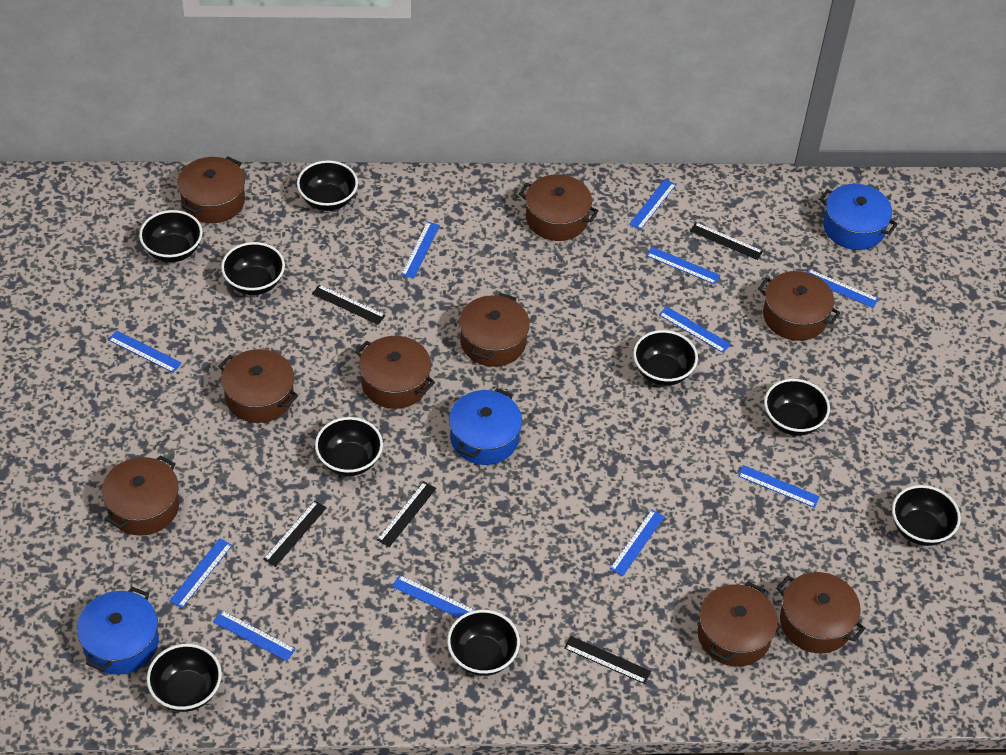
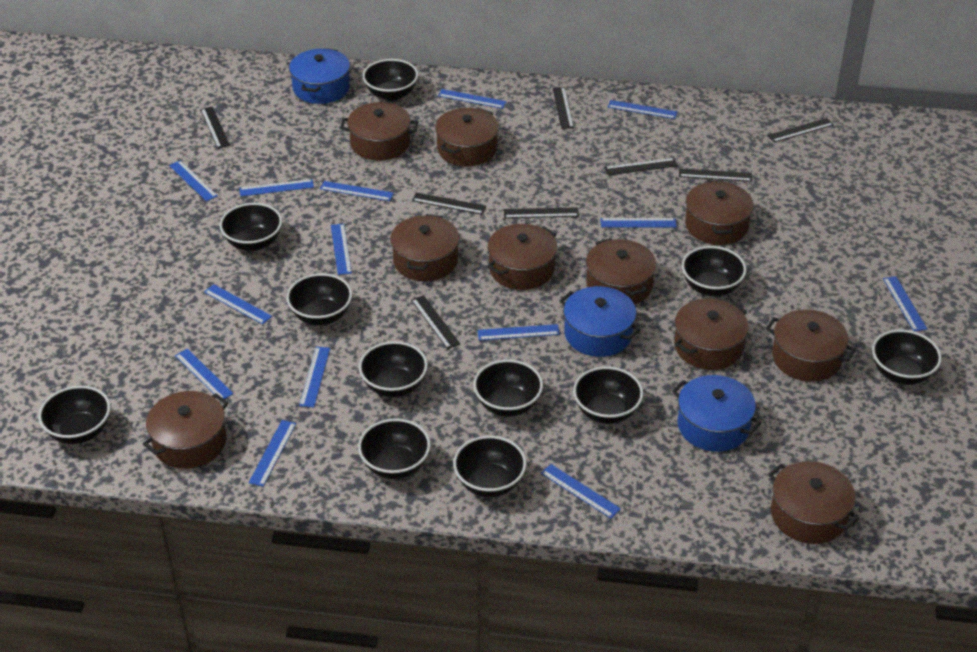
black bowl: [139,210,203,262] [147,644,222,712] [221,242,285,295] [297,160,358,211] [315,417,383,476] [447,610,520,676] [633,330,698,386] [764,379,830,436] [892,485,961,546] = 9 -> [38,386,111,444] [219,203,282,251] [286,273,352,325] [358,418,431,479] [359,341,428,397] [363,59,418,101] [453,436,527,497] [473,360,543,416] [573,366,643,424] [682,246,747,296] [872,329,942,385] = 11
black ruler: [263,501,327,567] [312,285,386,325] [377,482,436,547] [564,636,651,684] [690,222,763,260] = 5 -> [201,106,230,148] [411,295,460,349] [412,193,487,215] [504,207,579,218] [553,87,574,129] [605,158,678,175] [679,168,752,182] [767,118,834,142] = 8
blue ruler: [108,330,182,373] [169,539,232,608] [213,610,296,661] [392,575,474,618] [401,222,440,279] [610,510,665,576] [629,179,676,230] [646,247,720,284] [659,306,731,353] [738,465,820,508] [807,269,878,308] = 11 -> [169,160,218,201] [175,349,234,399] [204,284,272,325] [239,179,314,196] [248,420,296,487] [299,347,330,408] [320,181,394,201] [331,224,352,275] [438,89,507,109] [478,324,560,341] [541,464,621,518] [600,218,677,227] [608,100,677,119] [883,276,927,331] = 14
brown pot: [102,455,179,536] [178,156,245,223] [218,349,298,423] [356,336,435,409] [459,293,530,367] [519,175,599,241] [698,582,778,667] [758,271,840,341] [777,572,866,653] = 9 -> [143,391,228,469] [340,102,418,161] [390,214,460,281] [435,108,499,166] [487,224,557,290] [586,238,656,305] [674,299,749,370] [685,181,754,245] [766,309,856,382] [768,461,859,544] = 10

